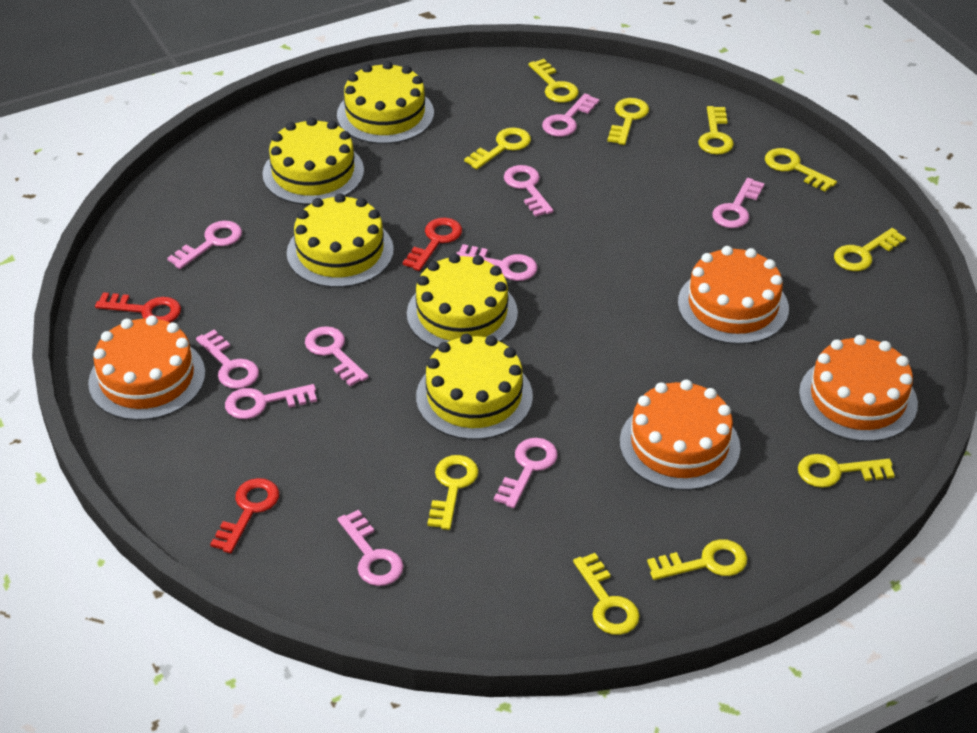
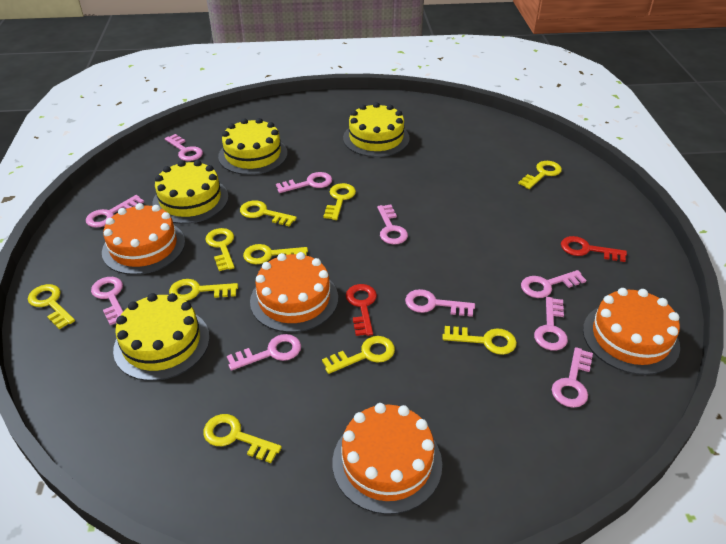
red key: [95,292,181,322] [210,478,279,553] [403,218,462,271] = 3 -> [346,284,377,336] [561,236,627,262] = 2
yellow cake: [262,117,364,205] [287,193,394,288] [337,61,434,144] [407,253,518,349] [416,334,533,440] = 5 -> [113,293,210,381] [152,160,229,224] [218,118,287,175] [343,102,410,157] = 4

